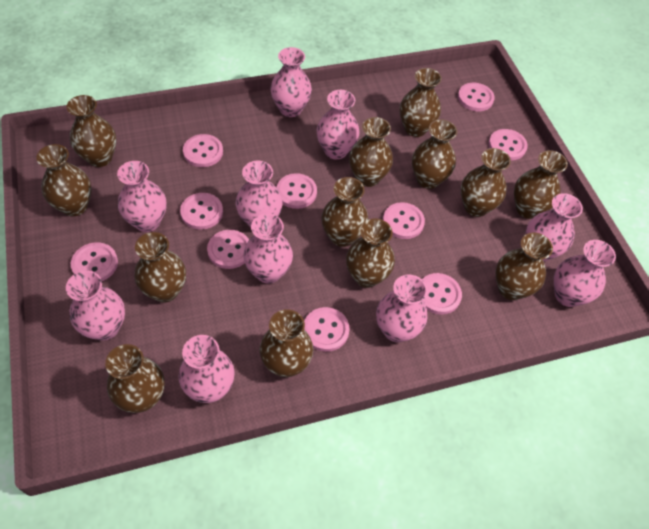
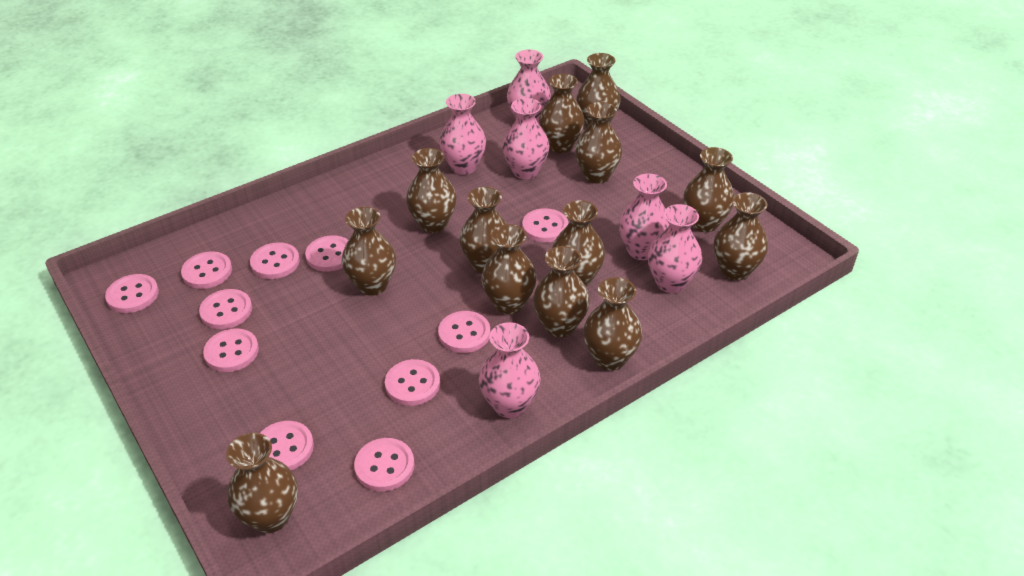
pink button: [71,242,118,281] [180,193,223,230] [183,134,223,167] [207,230,249,269] [276,173,317,209] [304,307,350,352] [383,202,425,239] [422,273,462,315] [458,83,495,111] [489,129,528,160] = 10 -> [105,274,159,313] [181,251,232,289] [199,289,252,329] [203,328,259,372] [250,242,300,279] [260,421,314,470] [305,235,348,272] [354,438,415,491] [385,359,440,406] [438,311,490,353] [522,208,569,243] = 11
pink vase: [66,271,125,341] [117,161,167,232] [179,335,235,403] [236,161,283,228] [243,214,293,284] [270,47,312,117] [317,90,359,160] [376,275,427,342] [525,193,583,261] [554,240,616,307] = 10 -> [439,94,486,175] [479,322,541,418] [502,98,549,179] [507,50,551,123] [619,173,669,260] [648,204,702,293] = 6

